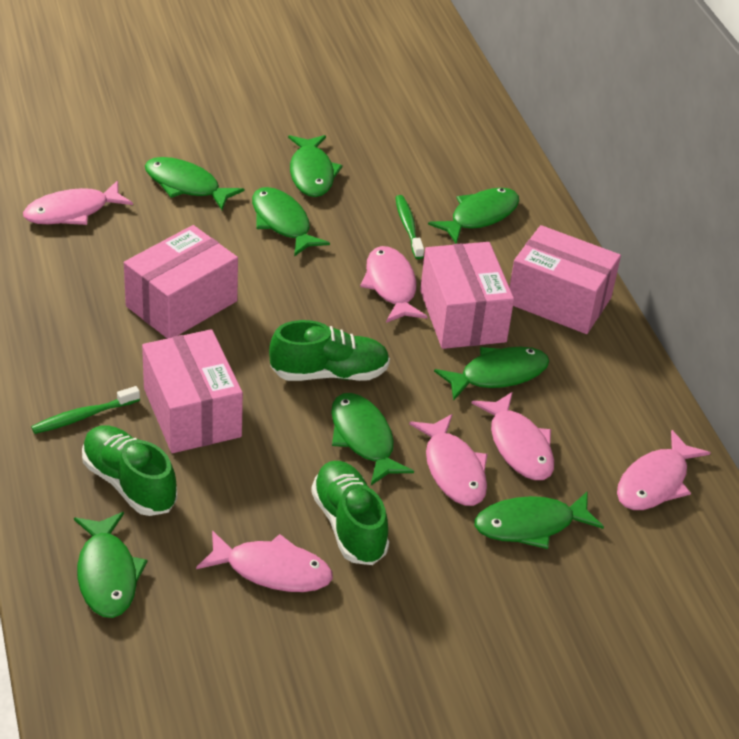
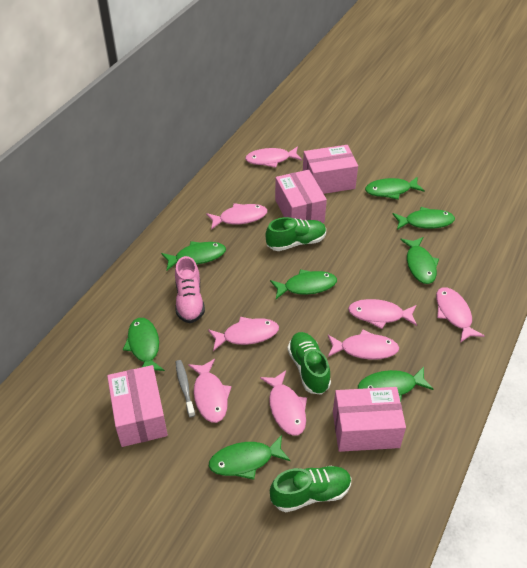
green toothbrush: [31,386,140,434] [395,195,424,259] = 2 -> none = 0
grey toothbrush: none = 0 -> [176,360,195,417] = 1
pink fish: [23,180,133,225] [196,530,333,592] [360,246,428,323] [409,414,488,506] [472,392,554,480] [617,430,710,510] = 6 -> [188,359,232,423] [206,203,267,230] [208,317,279,351] [245,146,302,168] [260,371,307,436] [328,329,399,360] [348,299,417,329] [436,287,485,343] = 8
pink shoe: none = 0 -> [175,256,205,323] = 1

